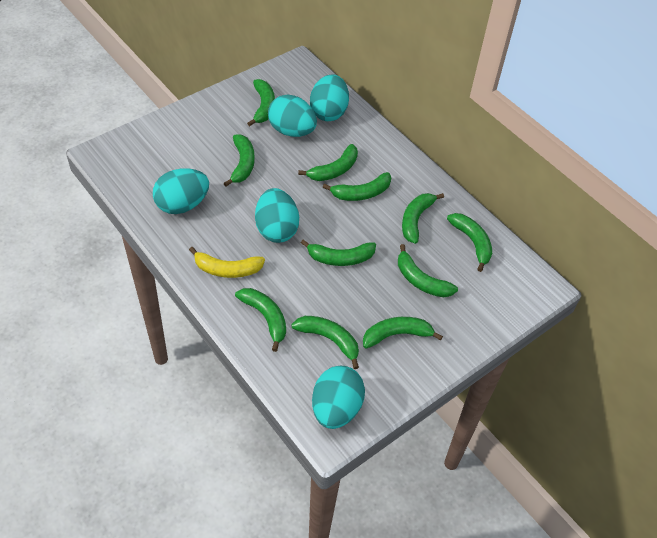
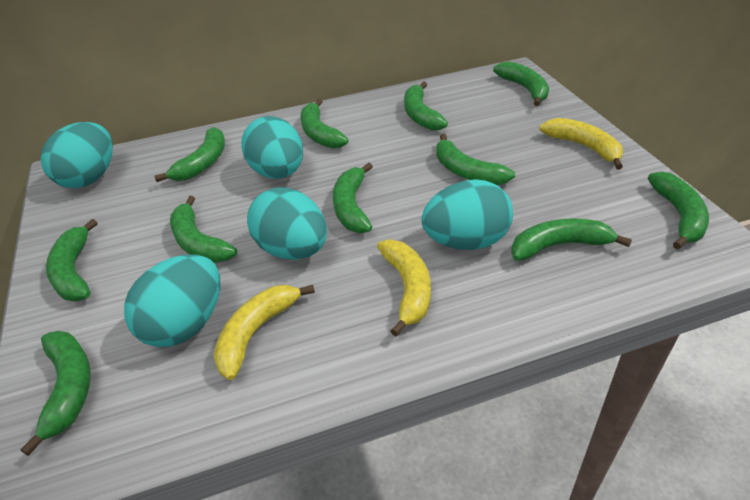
yellow banana: [189,247,265,278] = 1 -> [214,285,315,380] [377,239,431,336] [539,118,623,169] = 3

